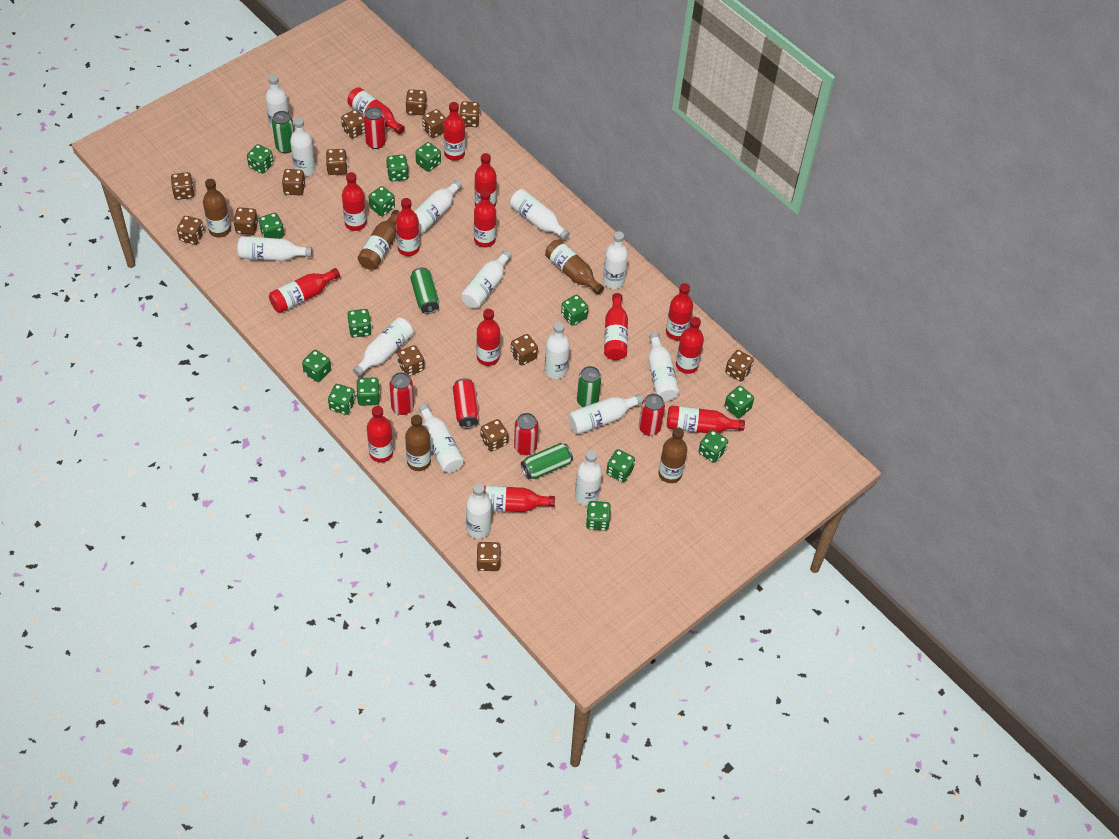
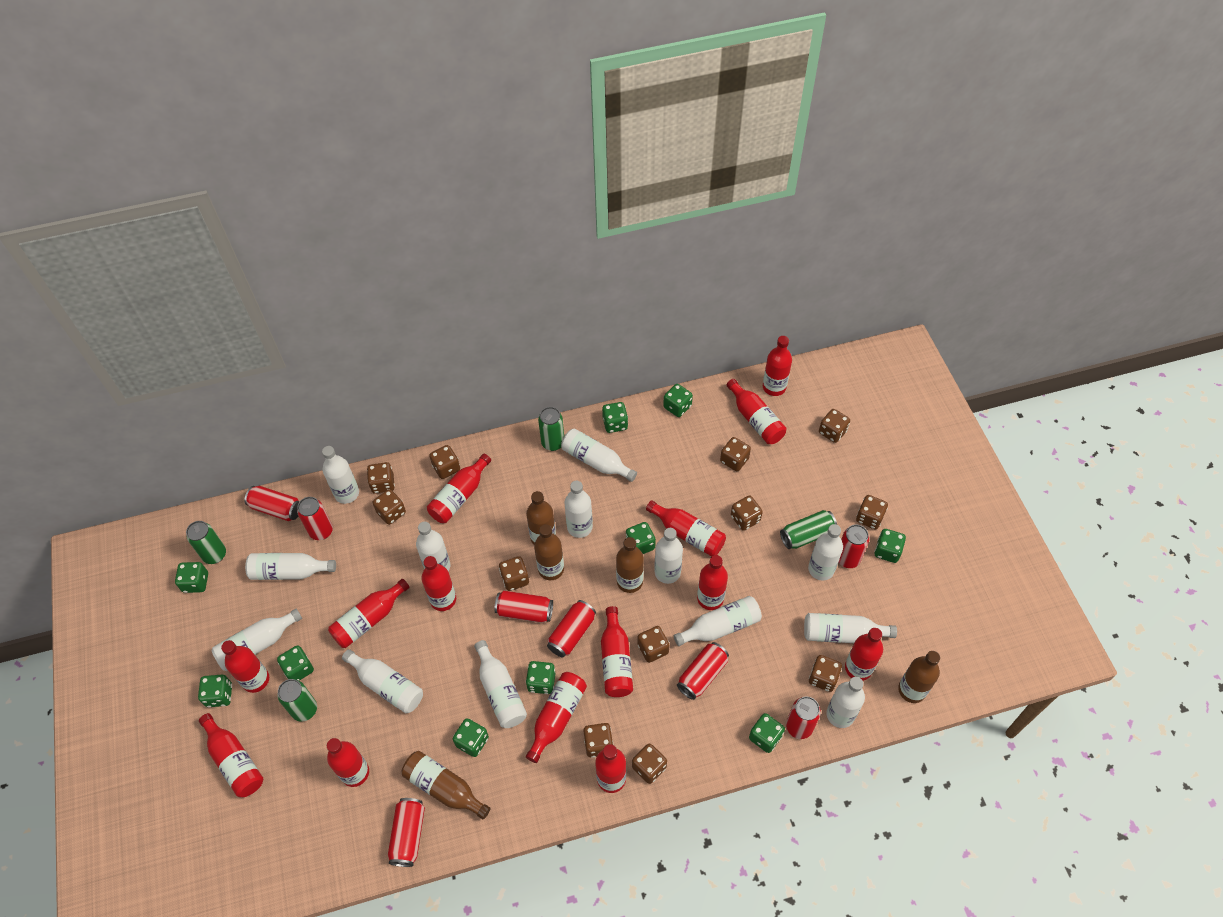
brown dice: [171,172,195,200] [177,216,204,245] [233,207,258,235] [282,169,305,195] [326,149,348,175] [341,110,365,138] [397,345,424,376] [405,89,427,115] [422,109,446,138] [460,102,480,127] [476,542,501,571] [481,419,508,452] [511,334,538,365] [725,350,754,382] = 14 -> [367,462,395,494] [373,489,406,525] [429,445,460,479] [499,556,529,591] [583,723,613,758] [632,744,667,784] [638,626,670,663] [720,437,751,471] [731,495,763,531] [809,655,842,692] [819,409,850,443] [856,495,888,529] = 12
green dice: [247,144,274,174] [258,213,284,239] [302,350,331,382] [328,384,355,415] [347,309,372,337] [356,377,380,406] [369,186,395,216] [386,154,409,181] [415,142,441,172] [561,295,588,326] [586,501,611,531] [606,449,635,482] [699,430,728,463] [725,386,754,418] = 14 -> [175,562,208,593] [198,675,232,707] [277,645,314,681] [453,718,489,757] [526,661,556,694] [602,402,628,433] [626,522,656,554] [663,384,693,417] [749,713,785,753] [874,529,906,563] = 10
red can: [364,107,386,149] [389,372,414,415] [453,378,479,428] [514,413,538,455] [639,394,665,436] = 5 -> [244,486,299,521] [297,497,333,540] [388,798,425,867] [494,591,553,623] [547,600,596,658] [677,642,729,700] [786,696,821,739] [838,524,869,568] = 8
white bottle: [237,236,312,261] [265,74,289,131] [290,118,316,176] [353,317,413,377] [414,180,462,233] [419,404,464,473] [461,250,512,309] [466,483,491,539] [510,189,570,240] [544,322,570,379] [568,394,643,434] [575,450,602,506] [603,231,628,289] [648,332,679,401] = 14 -> [212,609,302,671] [245,553,336,580] [322,446,359,504] [342,649,423,713] [416,522,450,571] [474,640,527,728] [561,428,637,482] [565,481,593,538] [654,528,683,584] [674,596,762,646] [804,613,897,643] [808,524,843,581] [826,677,865,728] = 13

